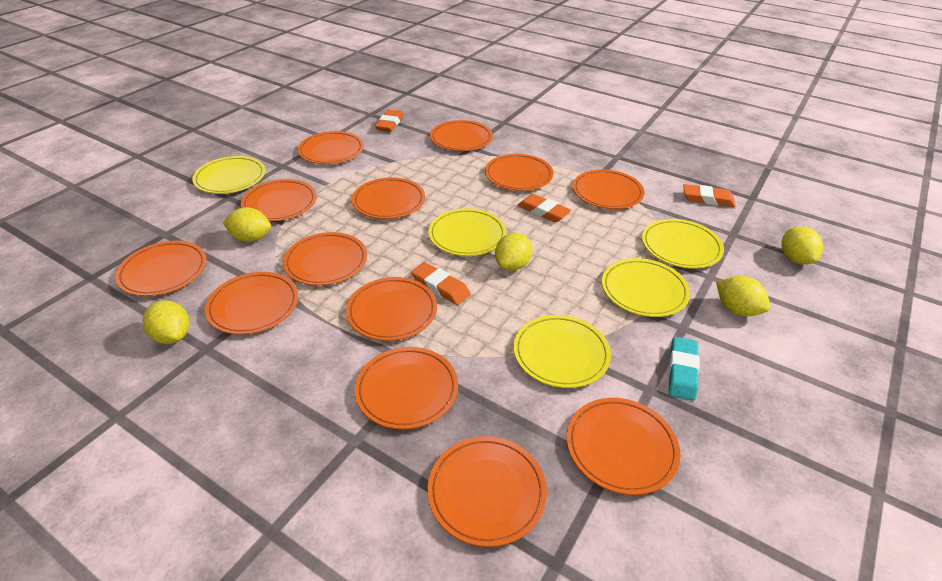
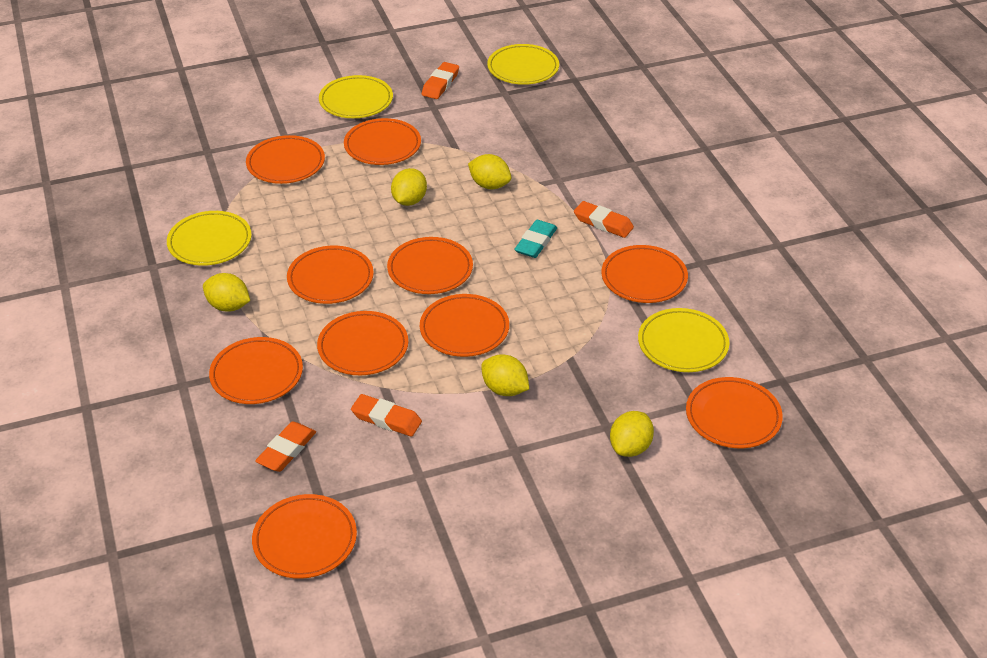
orange plate: [115,241,207,296] [205,272,299,335] [241,179,317,221] [283,232,367,286] [298,131,364,164] [346,277,437,341] [352,177,425,219] [355,347,458,429] [428,436,547,547] [430,120,493,151] [485,154,554,191] [567,398,681,495] [573,169,645,209] = 13 -> [209,337,303,404] [246,135,325,184] [252,494,357,579] [287,246,374,304] [317,311,408,375] [344,118,421,165] [387,237,473,294] [420,294,509,357] [601,245,688,303] [686,377,783,448] = 10
yellow plate: [192,156,265,194] [428,208,507,256] [514,315,611,388] [602,258,690,317] [642,219,724,269] = 5 -> [167,211,251,266] [319,75,393,118] [487,44,559,85] [638,308,729,372] = 4

